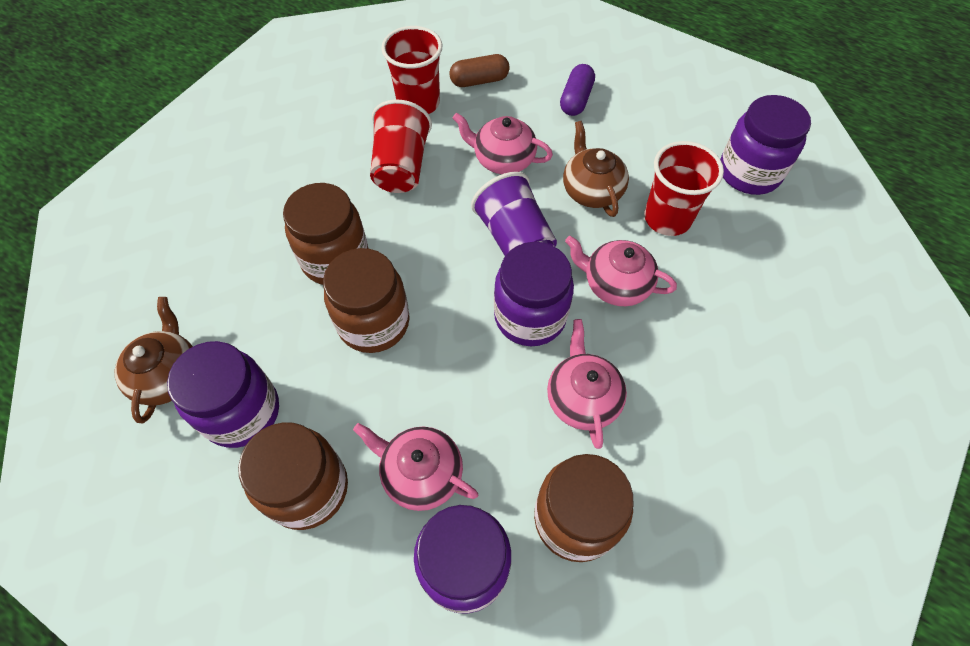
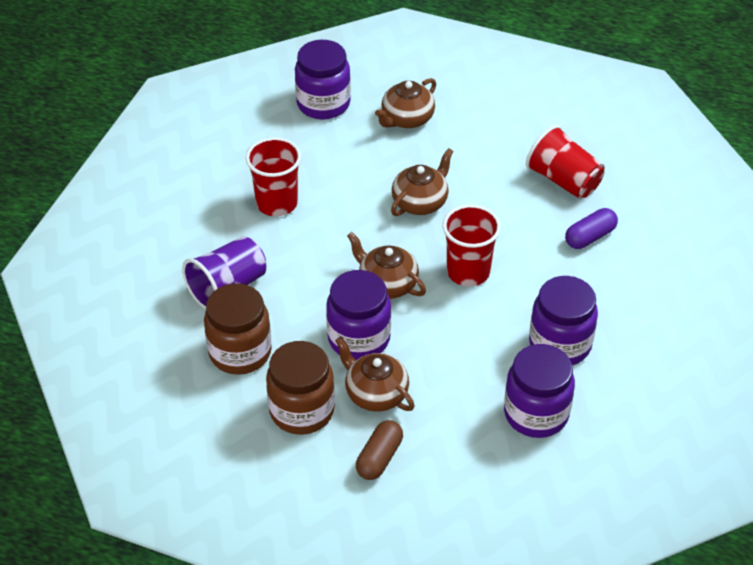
brown jar: [238,422,348,530] [283,183,369,285] [323,248,410,353] [534,454,633,562] = 4 -> [204,283,272,375] [266,341,335,435] = 2
brown teapot: [115,297,193,423] [563,121,629,217] = 2 -> [335,337,415,412] [347,232,426,299] [375,78,436,128] [391,148,453,216] = 4
pink teapot: [353,423,478,511] [453,113,553,174] [547,319,627,449] [565,236,677,306] = 4 -> none = 0

